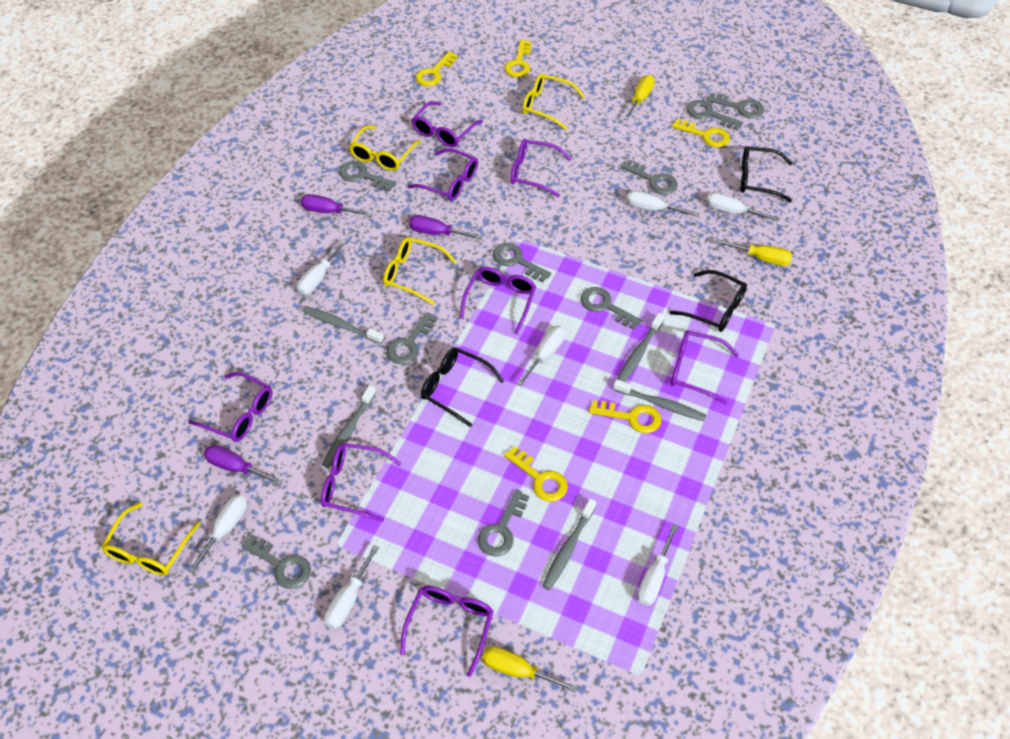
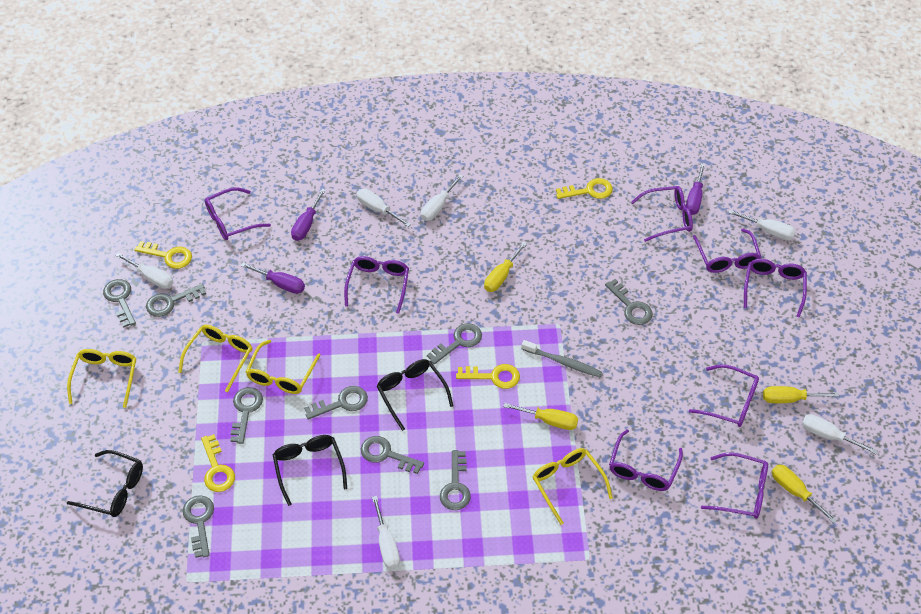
grey toothbrush: [303,306,384,344] [322,385,376,468] [542,499,596,590] [613,379,706,421] [617,313,664,382] = 5 -> [521,340,602,377] = 1
white screwdriver: [188,494,247,574] [297,240,347,295] [324,545,379,629] [516,326,566,386] [627,190,699,217] [637,524,678,606] [707,192,780,221] = 7 -> [115,253,173,289] [356,188,411,227] [372,496,400,569] [421,174,463,221] [728,210,796,240] [802,414,878,454] = 6
yellow key: [415,51,458,86] [504,40,531,77] [504,446,568,501] [589,400,661,433] [672,119,730,147] = 5 -> [134,241,192,269] [201,434,235,492] [456,364,520,389] [556,178,613,199] = 4
yellow screwdriver: [482,646,577,692] [623,75,655,120] [716,239,792,266] = 3 -> [484,242,527,292] [503,403,578,430] [763,386,839,403] [772,465,837,523] = 4

